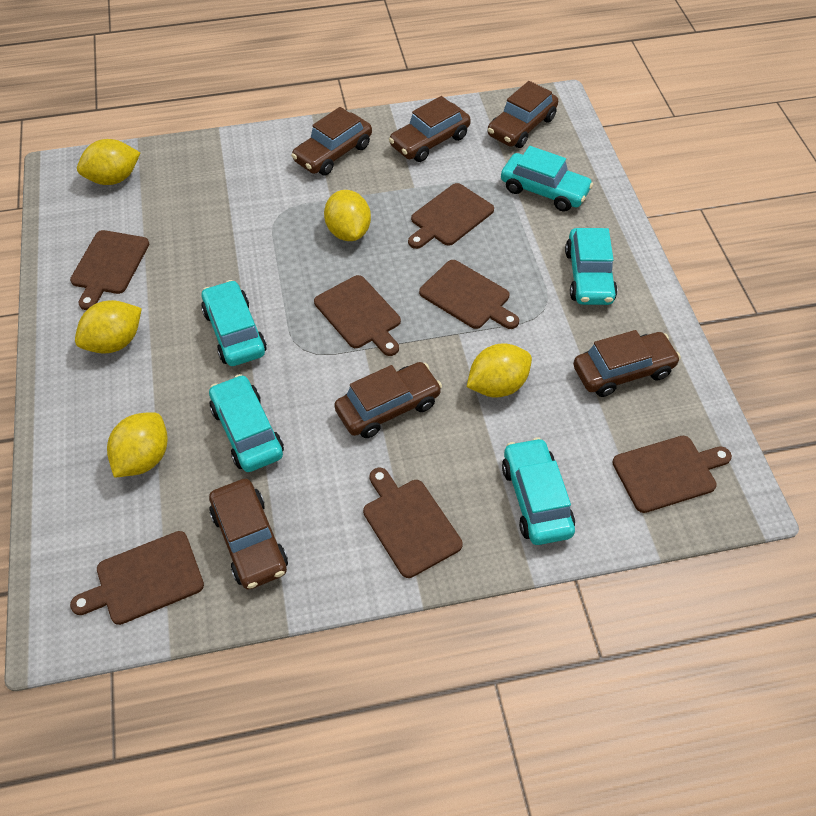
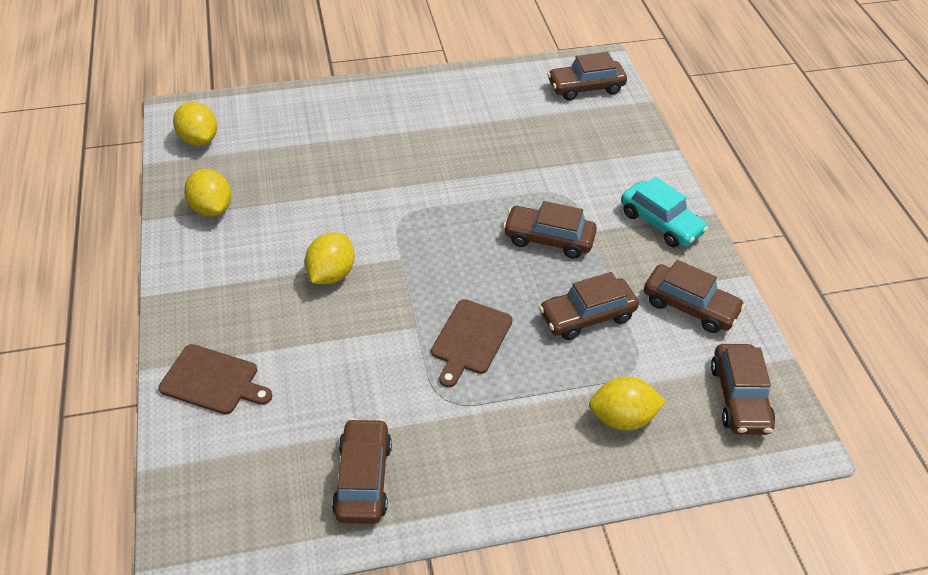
brown cutting board: [70,230,149,310] [70,531,204,625] [314,275,401,356] [363,468,463,578] [408,183,494,249] [419,260,519,329] [612,435,732,513] = 7 -> [158,344,272,415] [431,299,513,388] = 2
turquoise car: [201,280,267,366] [209,374,284,472] [501,146,593,212] [502,437,575,545] [565,228,618,305] = 5 -> [621,177,708,247] = 1
yellow lemon: [75,300,142,354] [77,139,140,185] [107,412,168,478] [324,190,371,241] [467,343,532,397] = 5 -> [173,102,217,146] [184,169,231,217] [305,233,354,284] [589,377,666,430] = 4

